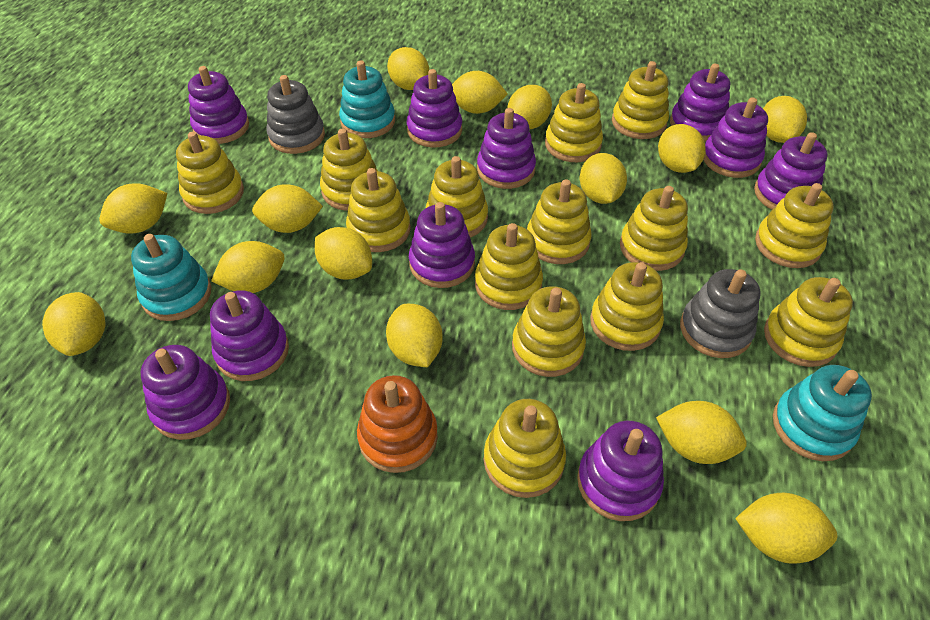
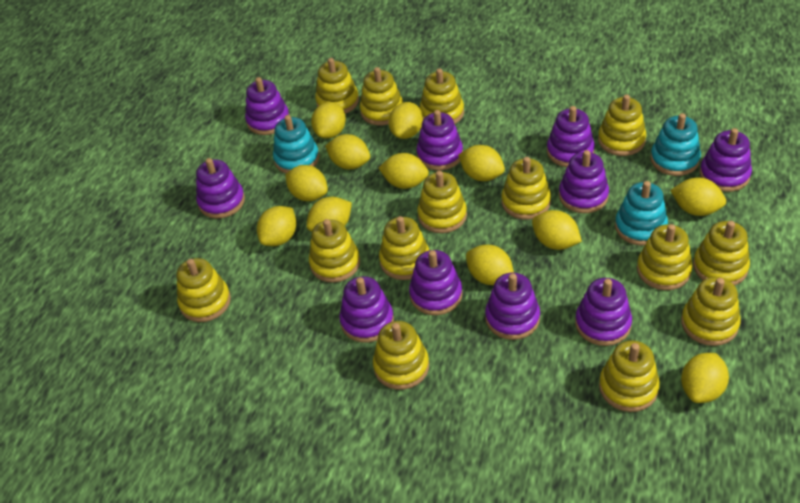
grey stacking toy: [266,75,325,154] [680,269,760,358] = 2 -> none = 0
orange stacking toy: [357,375,438,473] = 1 -> none = 0
yellow lemon: [42,292,105,356] [99,183,167,234] [211,241,285,293] [252,184,323,233] [315,227,372,279] [386,304,443,367] [387,47,429,90] [452,71,508,114] [507,85,552,129] [580,153,627,204] [656,401,747,464] [658,124,705,173] [735,493,837,564] [763,96,807,143] = 14 -> [257,206,297,246] [285,165,328,201] [306,197,352,232] [311,102,346,139] [325,134,370,169] [379,153,429,189] [388,102,423,139] [458,145,505,181] [466,245,514,285] [532,210,582,250] [670,178,726,216] [681,353,729,403] = 12

